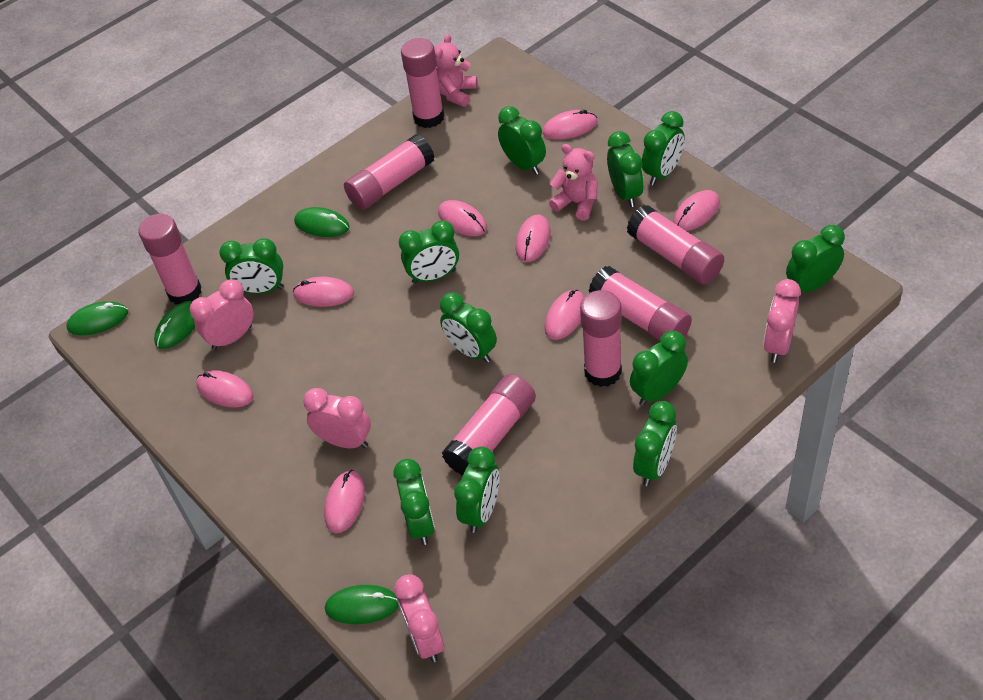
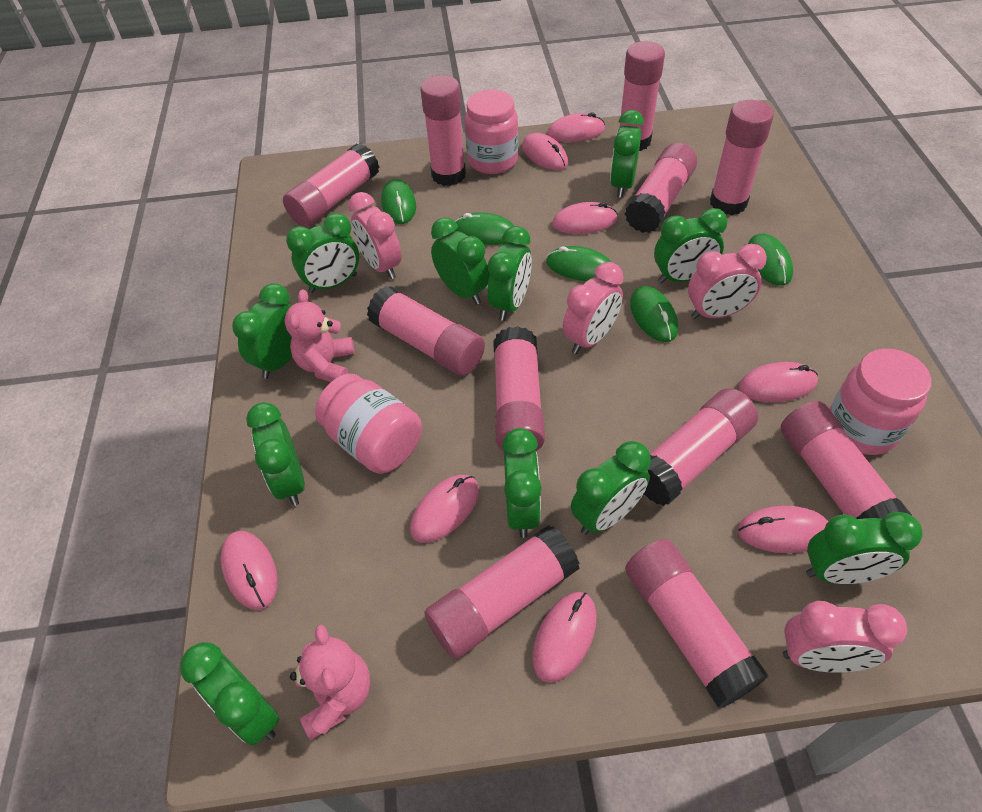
green mouse: [66,301,128,335] [154,301,195,349] [294,207,350,237] [325,585,399,624] = 4 -> [381,179,416,224] [455,212,514,245] [546,246,611,281] [630,286,678,342] [748,233,793,286] = 5
pink glue stick: [139,214,202,305] [344,134,434,210] [401,38,445,128] [442,374,536,476] [580,290,622,387] [588,266,692,341] [627,205,724,285] = 7 -> [283,143,379,227] [367,286,485,376] [420,75,466,186] [424,525,580,659] [493,326,545,451] [619,41,665,151] [625,143,697,233] [625,539,768,709] [644,388,758,506] [710,100,774,215] [781,401,912,519] = 11
pink jar: none = 0 -> [315,373,422,474] [465,90,519,174] [830,349,931,455] = 3

